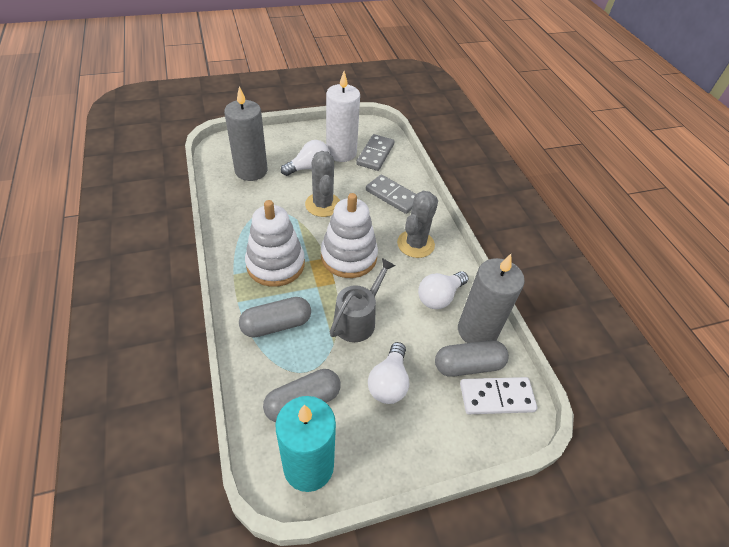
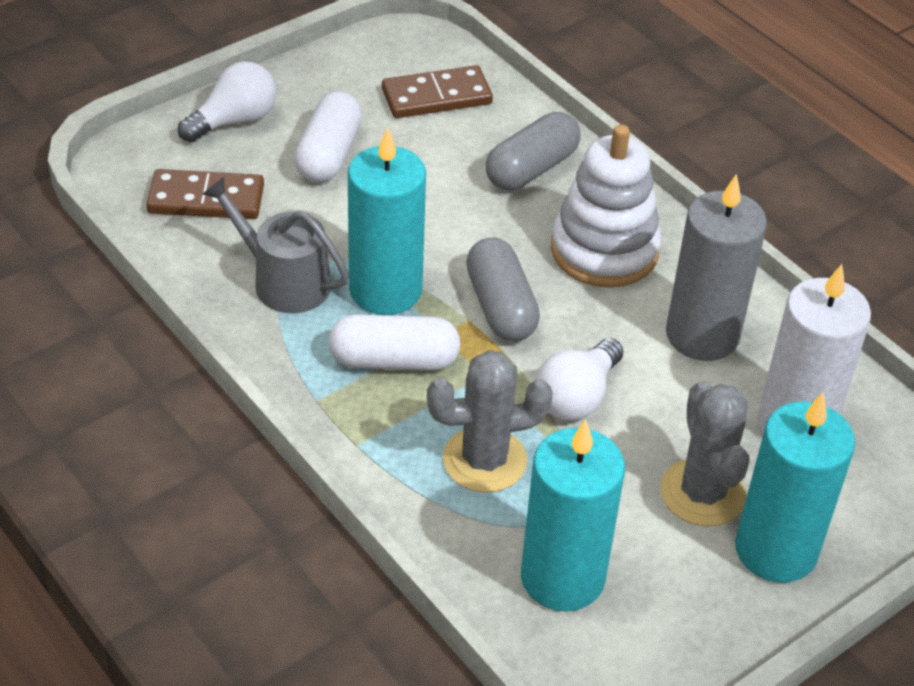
brown domino: none = 0 -> [146,169,264,219] [382,65,493,118] = 2
grey candle: [224,86,268,181] [458,254,525,343] = 2 -> [666,174,767,361] = 1
grey capsule: [239,297,311,338] [263,369,340,422] [435,340,509,377] = 3 -> [466,238,540,341] [486,112,581,190] = 2
grey domino: [356,134,395,171] [366,174,416,214] = 2 -> none = 0
turquoise candle: [275,396,336,492] = 1 -> [348,127,426,315] [521,420,625,611] [735,393,855,583] = 3
white capsule: none = 0 -> [294,91,362,182] [328,314,461,371] = 2
white domino: [460,377,537,414] = 1 -> none = 0
white light bulb: [281,140,330,176] [368,342,409,404] [418,271,468,309] = 3 -> [178,62,276,142] [536,338,623,421] = 2
white stacking toy: [245,200,305,287] [321,193,378,278] = 2 -> [551,124,662,288] = 1

